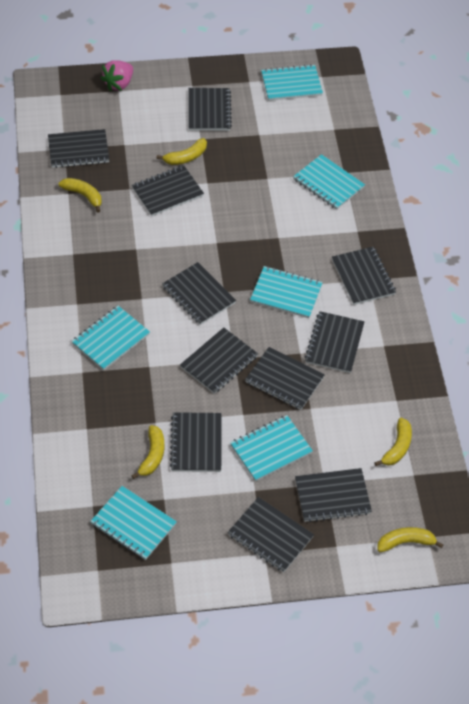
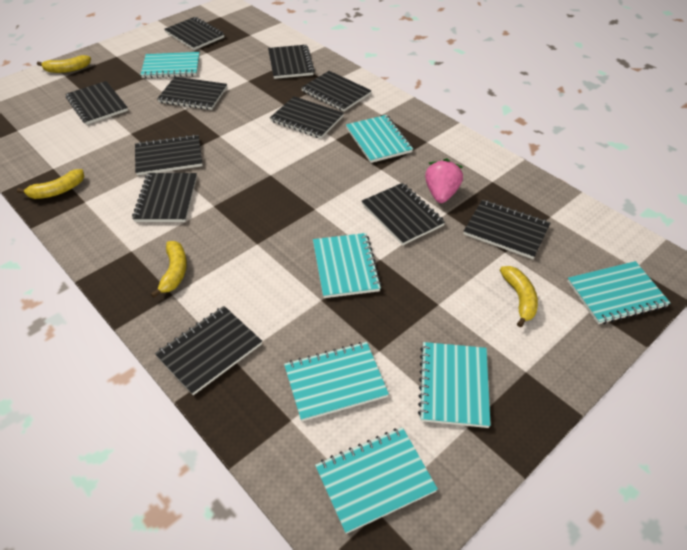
turquoise notebook: [71,306,150,370] [90,486,177,560] [230,415,313,481] [250,266,323,318] [261,64,323,101] [293,154,365,210] = 6 -> [141,52,200,78] [284,342,389,421] [313,233,382,298] [315,427,438,534] [346,115,413,163] [418,342,491,428] [567,261,670,324] = 7
yellow banana: [59,178,102,213] [131,425,164,479] [157,138,207,165] [374,418,412,466] [377,527,443,552] = 5 -> [17,169,84,199] [37,55,91,73] [151,241,187,298] [500,266,538,327] = 4

